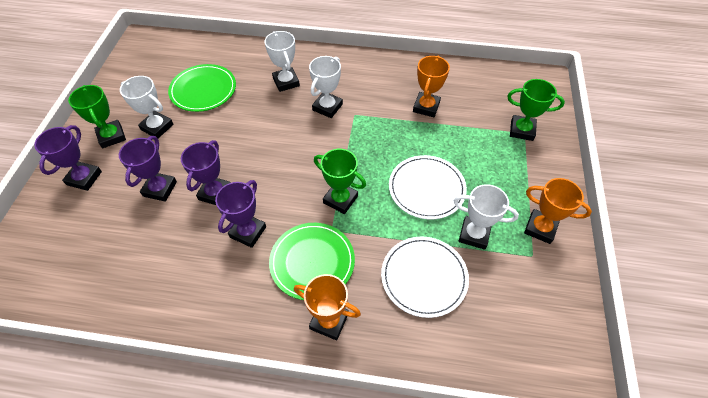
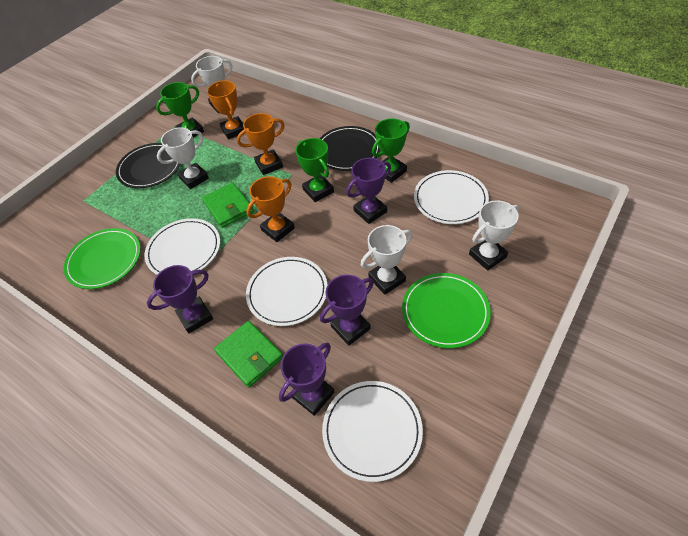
black plate: none = 0 -> [116,143,180,188] [319,126,380,171] = 2
green wallet: none = 0 -> [202,182,254,228] [214,321,283,388] = 2
white plate: [381,237,469,318] [389,155,467,219] = 2 -> [145,218,220,275] [246,257,327,326] [322,381,423,482] [414,170,489,224] = 4

